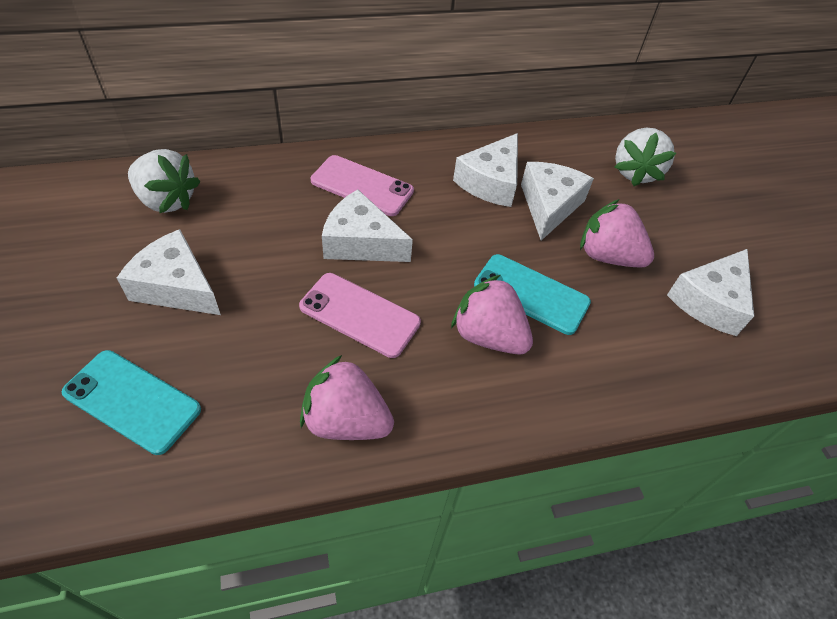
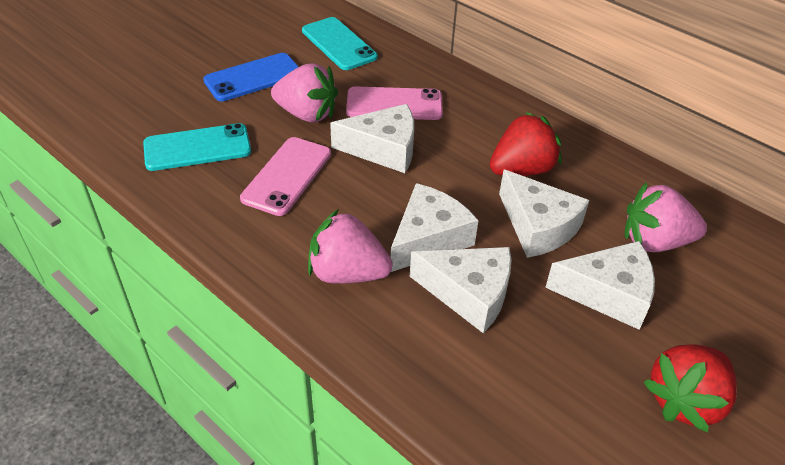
blue phone: none = 0 -> [203,53,299,101] = 1
red strawberry: none = 0 -> [490,112,562,176] [643,344,737,433] = 2
white strawberry: [128,149,200,213] [615,128,676,186] = 2 -> none = 0

